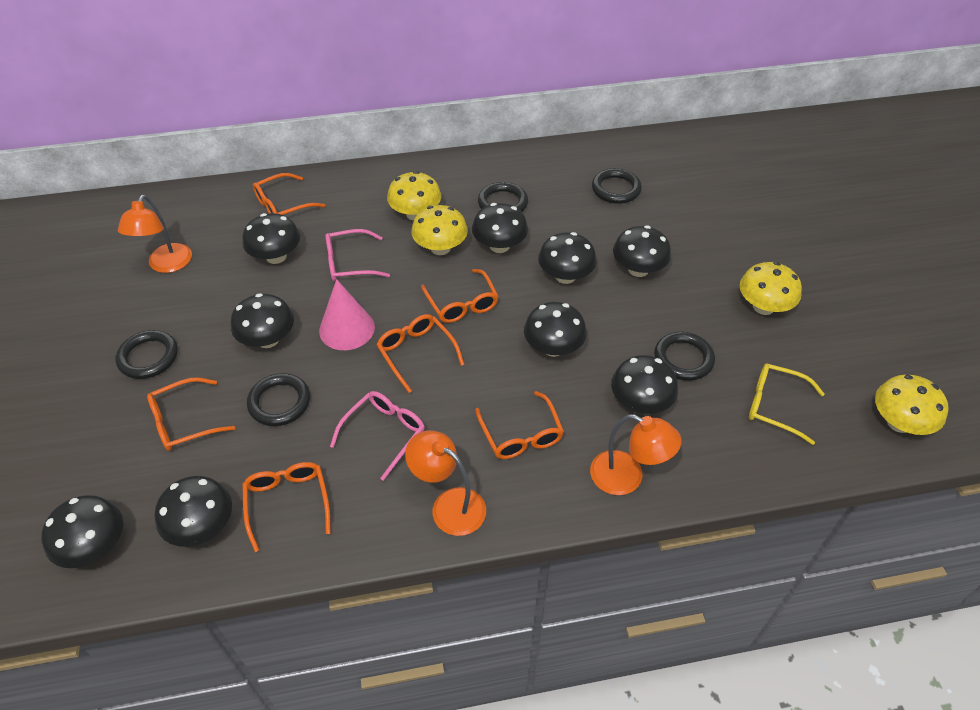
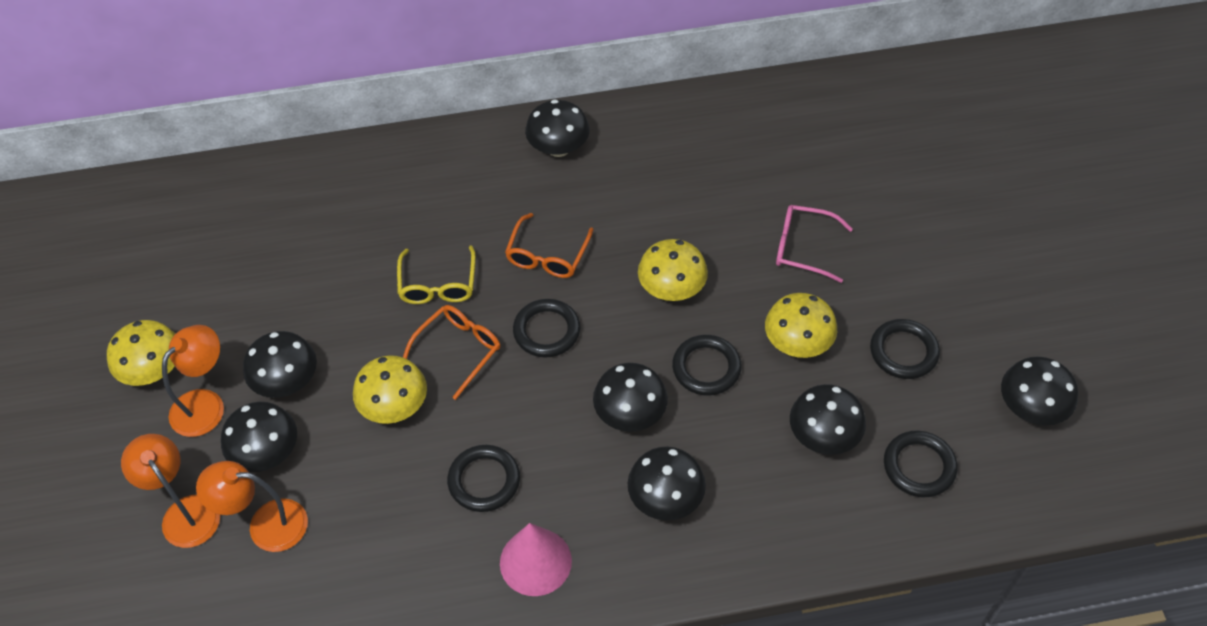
black mushroom: [41,495,123,568] [155,476,232,547] [231,293,294,348] [242,213,300,264] [472,203,528,253] [524,302,587,357] [538,232,597,284] [611,355,678,414] [613,225,671,277] = 9 -> [221,402,297,472] [243,331,317,398] [525,99,590,157] [593,363,668,432] [628,447,706,521] [790,384,866,455] [1001,356,1078,426] = 7
orange glasses: [147,377,235,451] [242,462,331,552] [253,173,325,215] [376,314,464,393] [421,269,498,323] [475,391,564,459] = 6 -> [403,305,500,400] [505,213,593,278] = 2
pink glasses: [325,229,390,281] [330,391,425,481] = 2 -> [776,205,853,283] = 1

